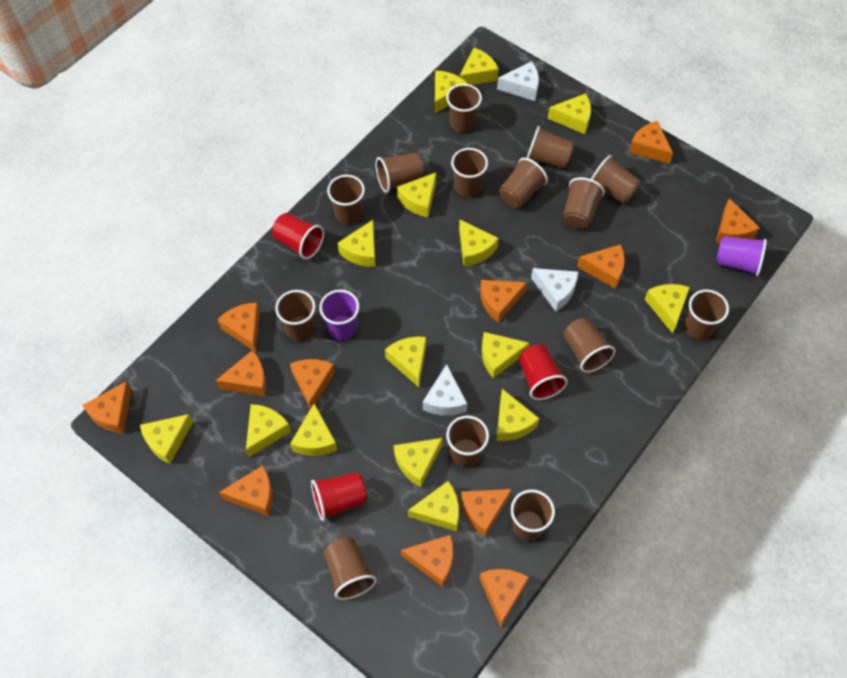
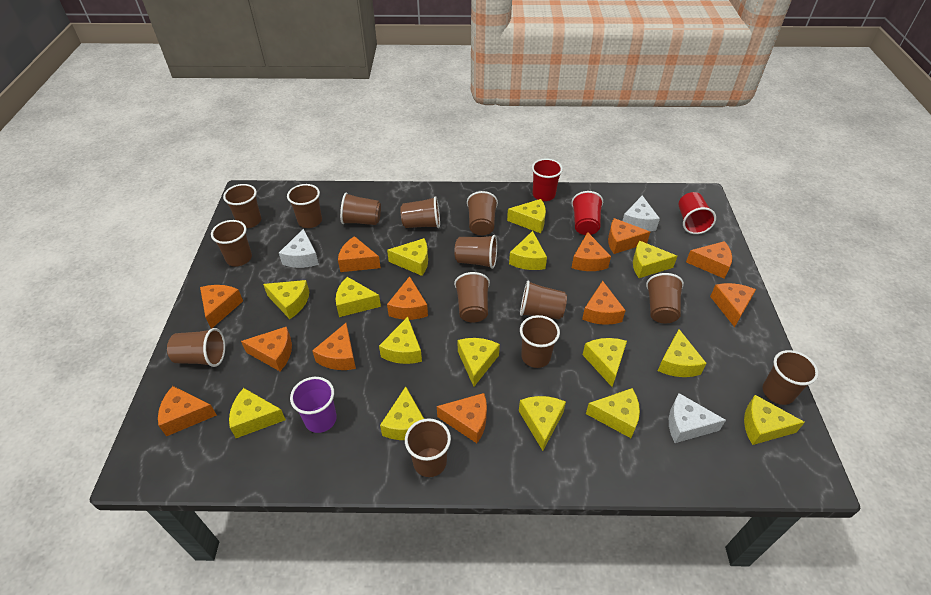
purple cup: [319,290,359,340] [716,236,767,276] = 2 -> [290,377,337,433] = 1

